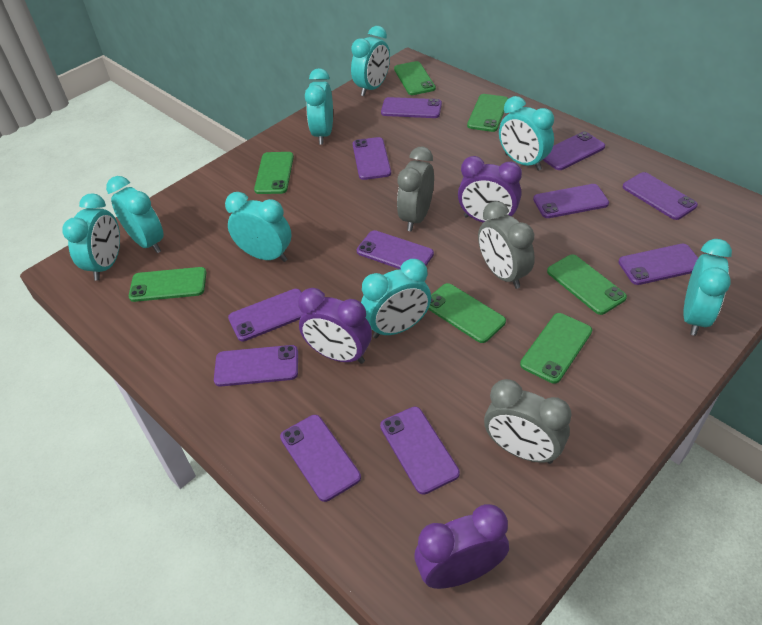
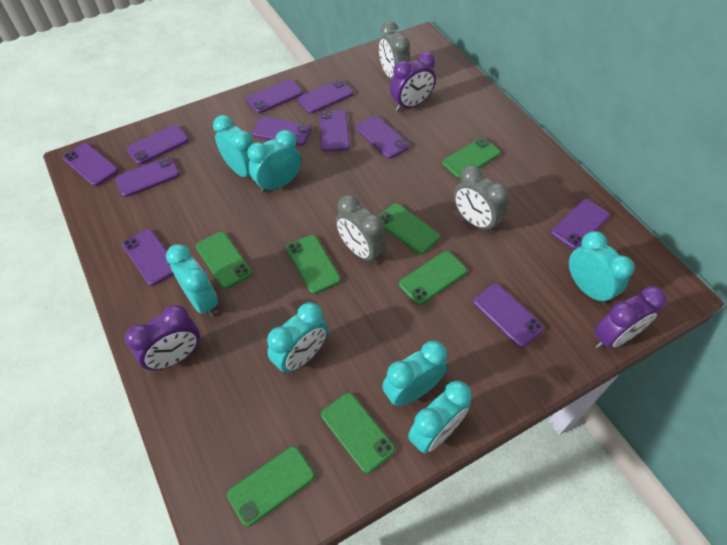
turquoise clock: [62,193,120,281] [106,176,164,253] [225,192,291,262] [305,68,333,145] [351,26,390,96] [361,259,431,338] [499,96,554,171] [683,239,732,336] = 8 -> [166,244,218,317] [213,115,254,181] [248,130,301,193] [267,302,328,374] [382,341,447,407] [408,381,472,454] [569,231,634,305] = 7

